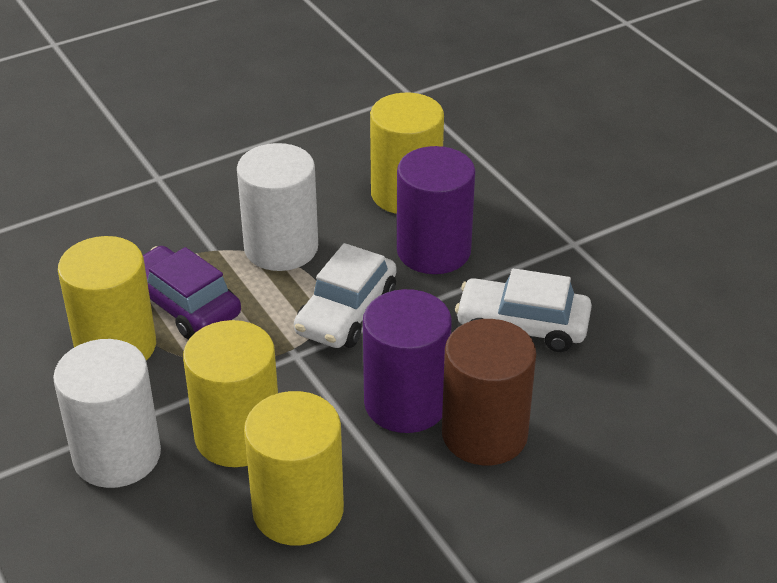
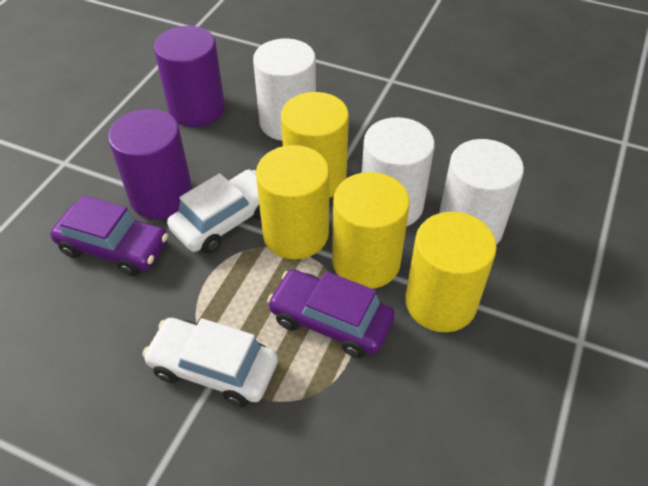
brown cylinder: [442,319,536,465] = 1 -> none = 0
purple car: [143,246,241,339] = 1 -> [50,195,168,276] [267,269,395,358] = 2
white cylinder: [53,339,161,488] [237,143,318,271] = 2 -> [253,38,316,141] [362,117,435,227] [439,139,524,245] = 3

